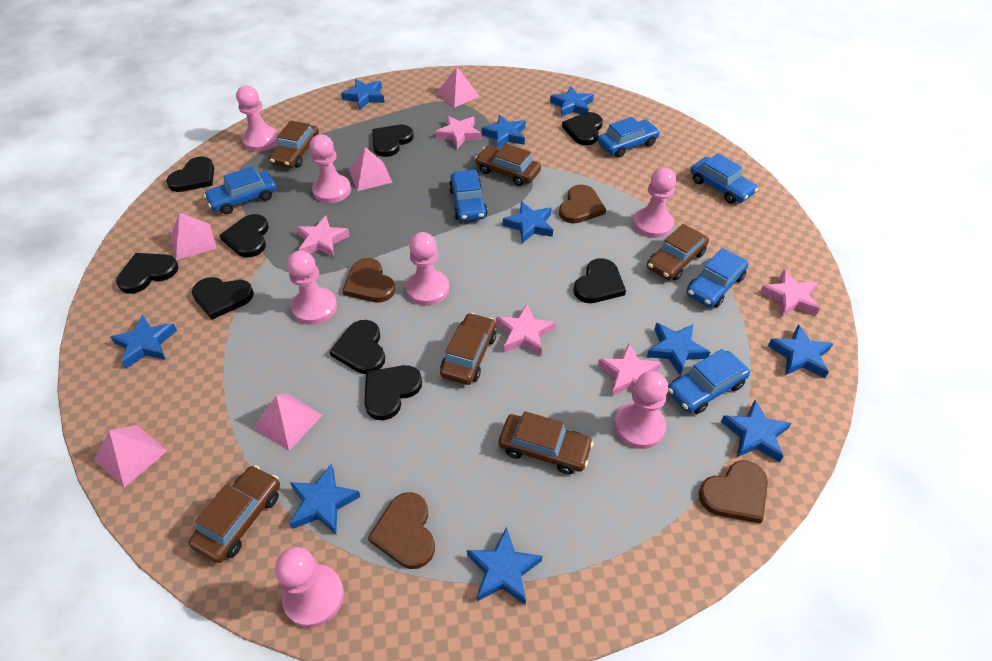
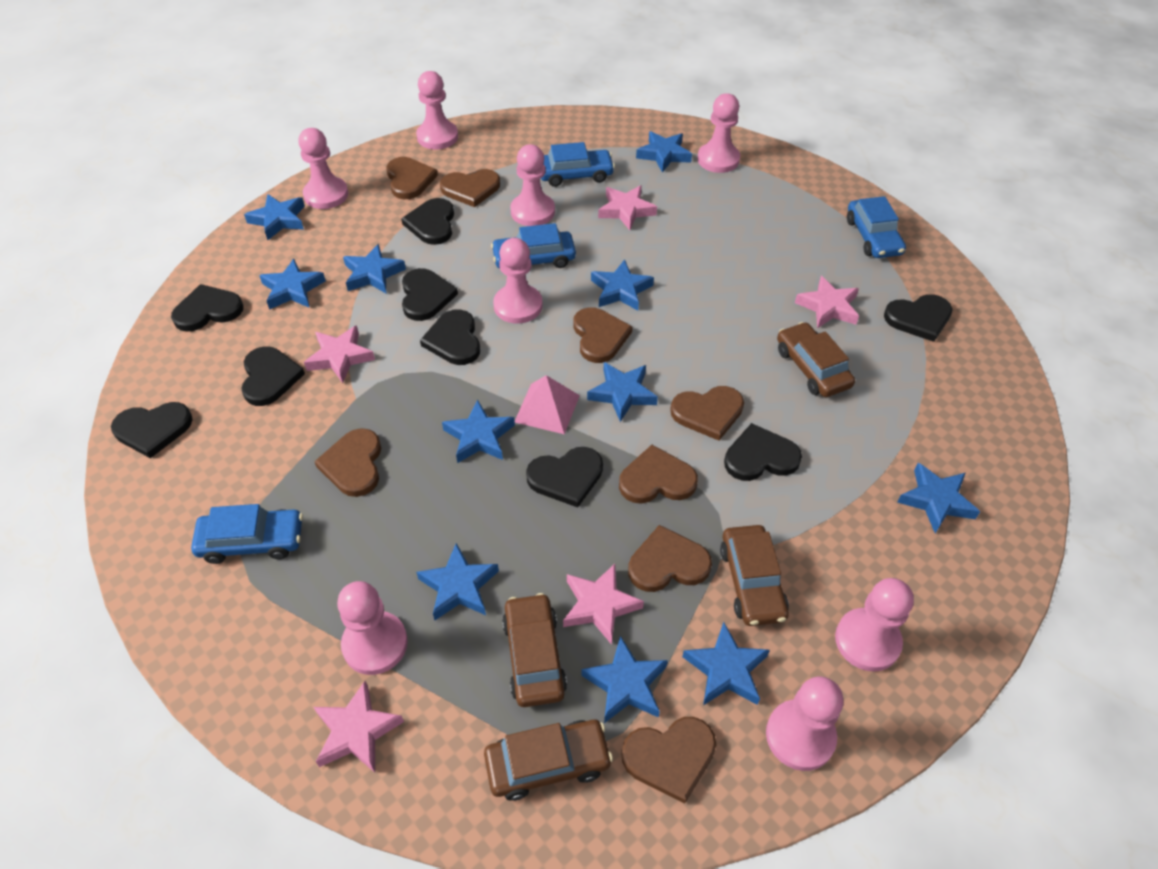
blue car: [204,166,276,214] [449,169,488,221] [598,117,660,157] [668,349,750,414] [686,248,749,307] [690,153,758,203] = 6 -> [191,504,303,564] [491,223,576,268] [541,142,615,187] [847,196,906,258] = 4
blue star: [110,314,177,368] [289,464,361,534] [341,79,385,110] [467,527,543,605] [482,115,525,149] [503,201,553,243] [550,86,594,117] [647,323,710,375] [721,400,792,462] [768,324,833,379] = 10 -> [244,194,305,240] [259,259,326,310] [343,244,406,293] [416,543,499,620] [442,400,515,463] [581,636,668,723] [587,362,658,422] [591,259,654,311] [636,131,692,173] [682,622,770,705] [898,463,980,533] = 11
brown car: [188,465,280,563] [269,121,319,168] [440,313,496,385] [475,143,541,186] [499,411,594,474] [647,224,709,281] = 6 -> [484,720,613,801] [502,593,567,707] [720,525,789,626] [777,322,855,397] = 4
brown heart: [342,258,395,303] [368,492,435,569] [559,184,606,224] [699,460,768,524] = 4 -> [314,428,381,497] [386,157,438,199] [440,169,500,207] [573,307,633,363] [619,445,698,504] [621,717,716,804] [628,525,712,592] [670,386,744,441] = 8
pink pawn: [236,86,278,152] [275,547,344,628] [287,250,337,325] [310,134,351,203] [406,232,449,306] [614,371,668,449] [633,167,676,238] = 7 -> [298,128,348,209] [337,581,408,675] [416,71,458,150] [493,238,543,324] [510,144,555,226] [697,93,740,173] [766,676,843,771] [835,578,914,672] = 8
pink pyramid: [94,425,167,488] [171,213,217,260] [253,393,323,451] [349,147,393,191] [437,67,480,108] = 5 -> [515,375,580,434] = 1

